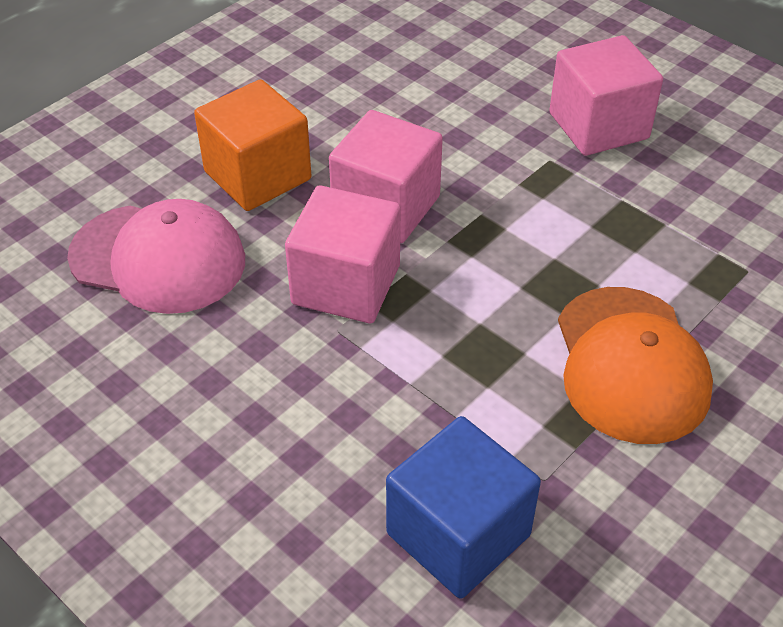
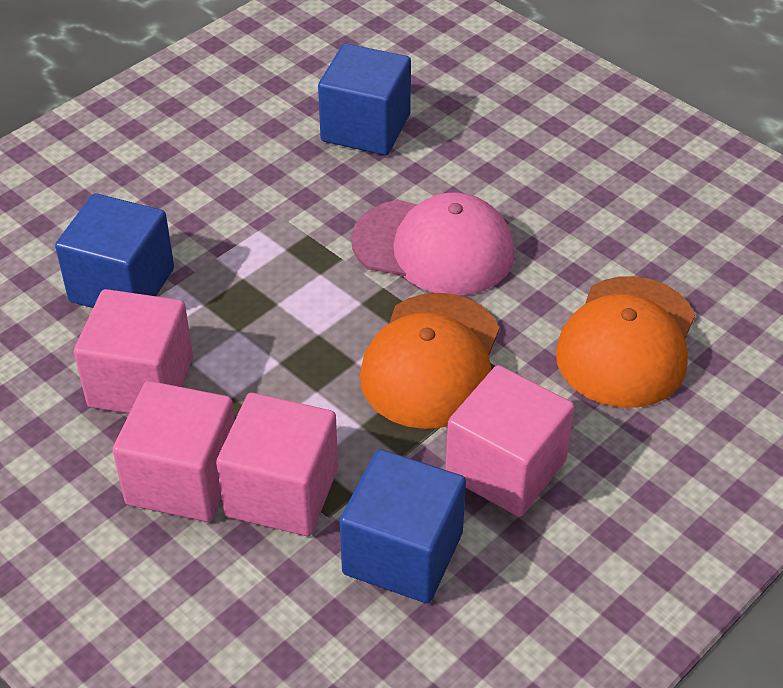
blue cube: [386,416,541,599] = 1 -> [55,193,174,308] [318,43,411,155] [340,449,466,603] = 3
orange cap: [558,287,713,444] = 1 -> [360,293,499,429] [556,276,695,408] = 2
orange cube: [194,80,312,211] = 1 -> none = 0
pink cube: [285,185,400,323] [329,110,443,243] [549,35,663,156] = 3 -> [74,289,193,413] [113,381,235,522] [216,393,338,536] [446,365,574,517] = 4

